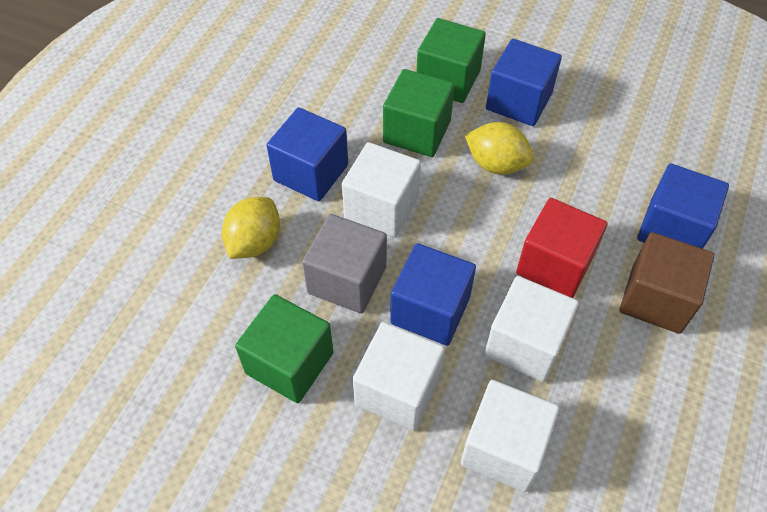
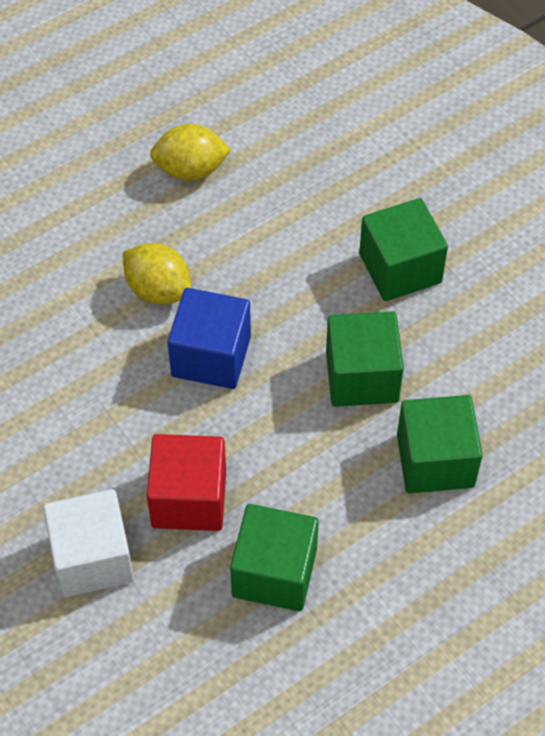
blue cube: [267,108,348,201] [390,243,476,346] [486,39,562,126] [637,164,729,249] = 4 -> [168,288,251,389] = 1
brown cube: [620,232,714,334] = 1 -> none = 0
green cube: [235,294,333,403] [383,69,455,157] [417,18,486,103] = 3 -> [230,504,319,611] [326,311,404,407] [359,198,448,301] [397,395,483,493] = 4
grey cube: [302,214,387,314] = 1 -> none = 0
white cube: [342,142,421,237] [353,322,445,431] [461,380,559,492] [485,276,579,382] = 4 -> [43,489,134,597] = 1

